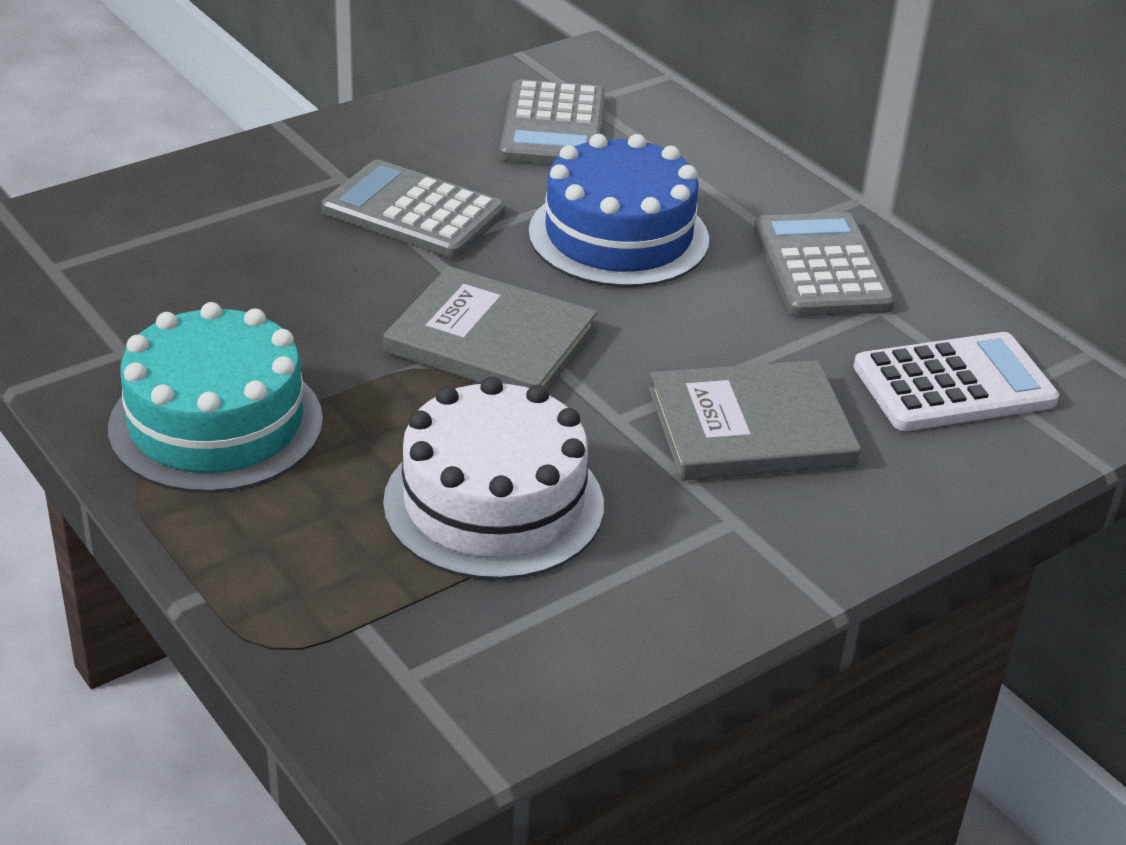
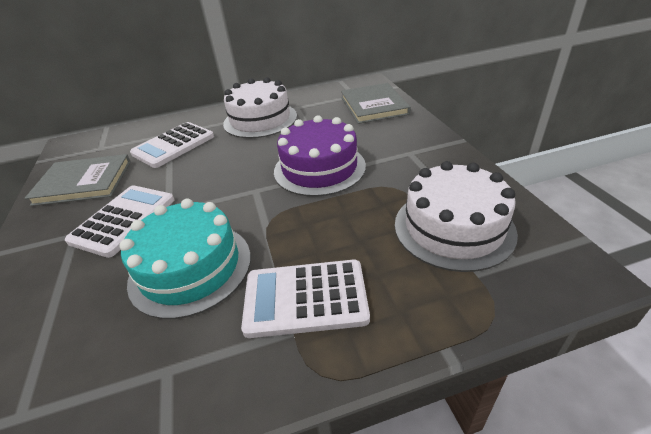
blue cake: [529,134,709,287] = 1 -> none = 0
grey calculator: [322,160,505,258] [500,79,605,165] [754,212,895,317] = 3 -> none = 0
purple cake: none = 0 -> [274,115,366,197] = 1
white cake: [383,376,604,580] = 1 -> [223,77,297,138] [395,161,518,272] = 2
white calculator: [853,332,1059,431] = 1 -> [65,185,175,258] [130,122,214,168] [241,260,370,338] = 3

